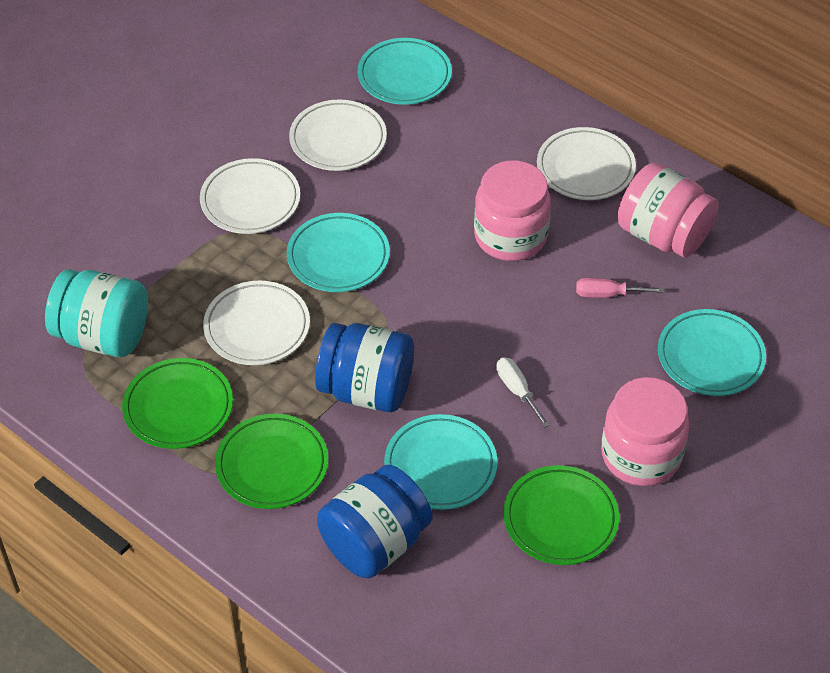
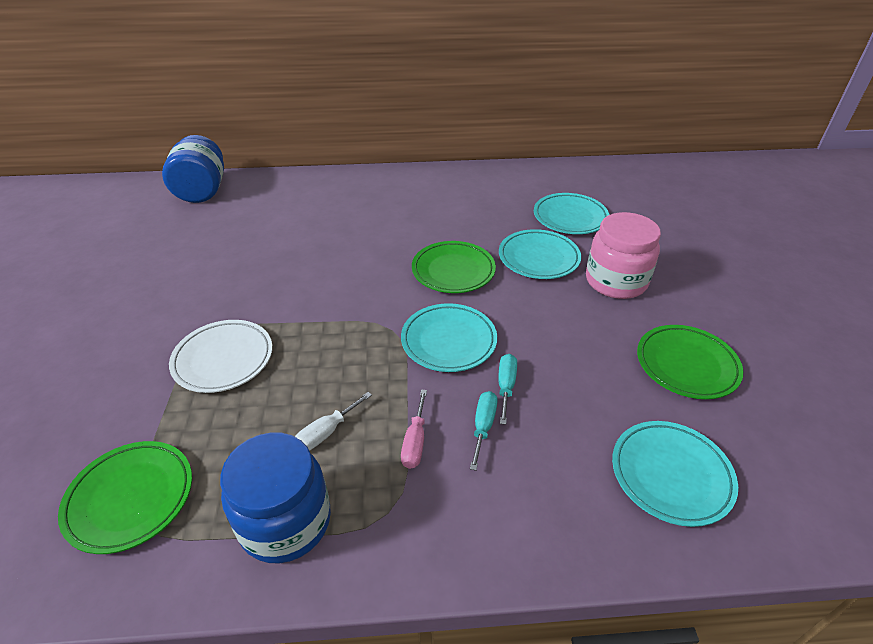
pink jar: [474,161,551,261] [601,377,690,486] [618,163,719,257] = 3 -> [586,212,661,299] = 1
turquoise jar: [45,269,148,357] = 1 -> none = 0
turquoise screwdriver: none = 0 -> [470,391,498,471] [498,354,517,425] = 2
white plate: [200,158,300,234] [203,281,310,365] [289,99,387,171] [537,127,636,200] = 4 -> [169,320,272,393] = 1

